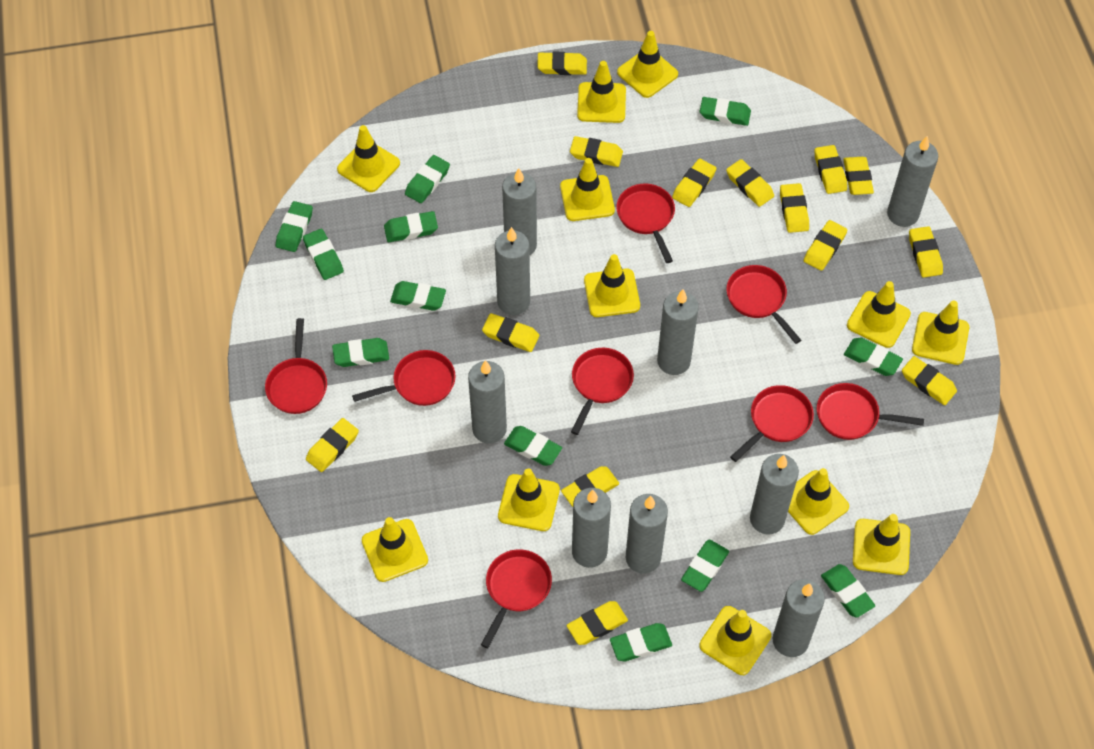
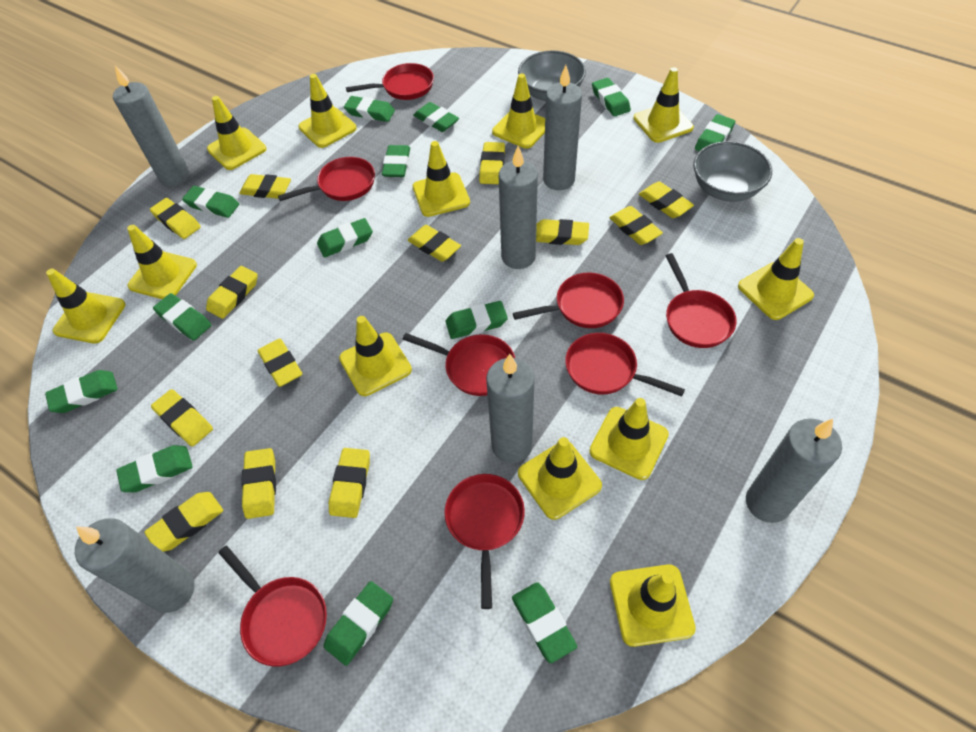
green eraser: [276,201,313,252] [303,229,344,280] [332,338,389,367] [384,211,438,242] [390,281,446,311] [405,155,450,203] [504,426,562,466] [610,623,672,662] [681,540,729,592] [700,97,751,126] [821,564,875,618] [844,337,903,376] = 12 -> [45,370,118,413] [116,445,193,492] [153,293,211,341] [182,186,239,218] [317,218,373,257] [324,581,393,666] [344,96,395,122] [382,145,410,177] [413,102,459,132] [446,301,508,339] [512,582,577,663] [592,78,631,116] [695,114,735,151] = 13
grey bowl: none = 0 -> [518,50,586,101] [693,141,772,202] = 2
grey candle: [468,360,507,444] [495,227,530,315] [502,168,537,255] [572,488,611,568] [626,494,668,574] [657,289,699,375] [750,454,799,534] [773,579,825,657] [887,136,938,227] = 9 -> [75,518,195,613] [113,65,190,187] [486,354,535,463] [499,146,538,269] [543,65,582,190] [746,418,842,523] = 6
yellow eraser: [306,418,359,472] [482,313,539,352] [537,52,587,75] [561,466,619,507] [566,601,628,645] [570,136,623,167] [672,159,717,207] [726,159,774,207] [780,183,809,233] [804,220,847,271] [815,145,847,194] [843,157,874,195] [902,356,957,405] [909,226,943,278] = 14 -> [144,492,223,552] [150,198,201,239] [151,389,213,447] [206,266,258,319] [239,174,291,199] [241,448,276,519] [258,339,302,387] [329,448,370,518] [408,225,461,262] [479,142,505,184] [536,219,589,245] [609,206,663,245] [639,181,694,218] = 13

